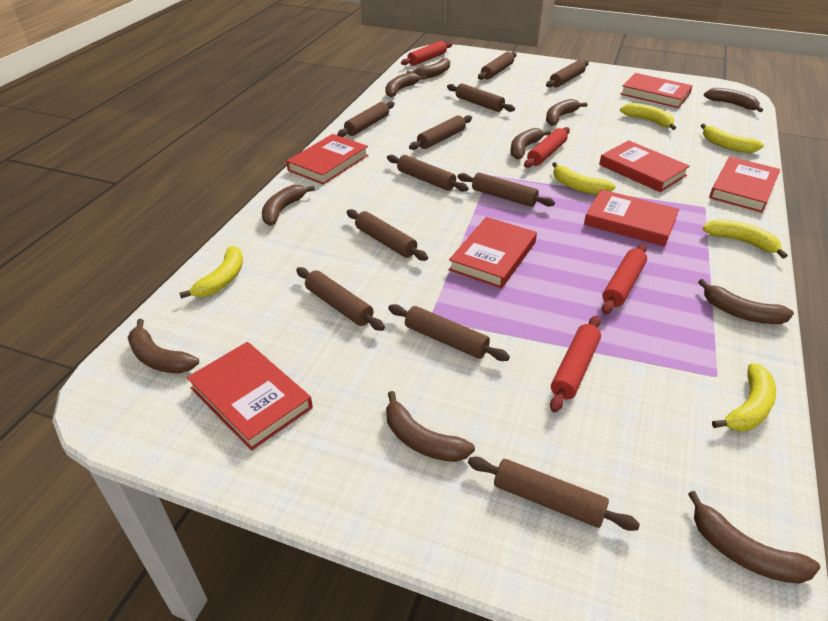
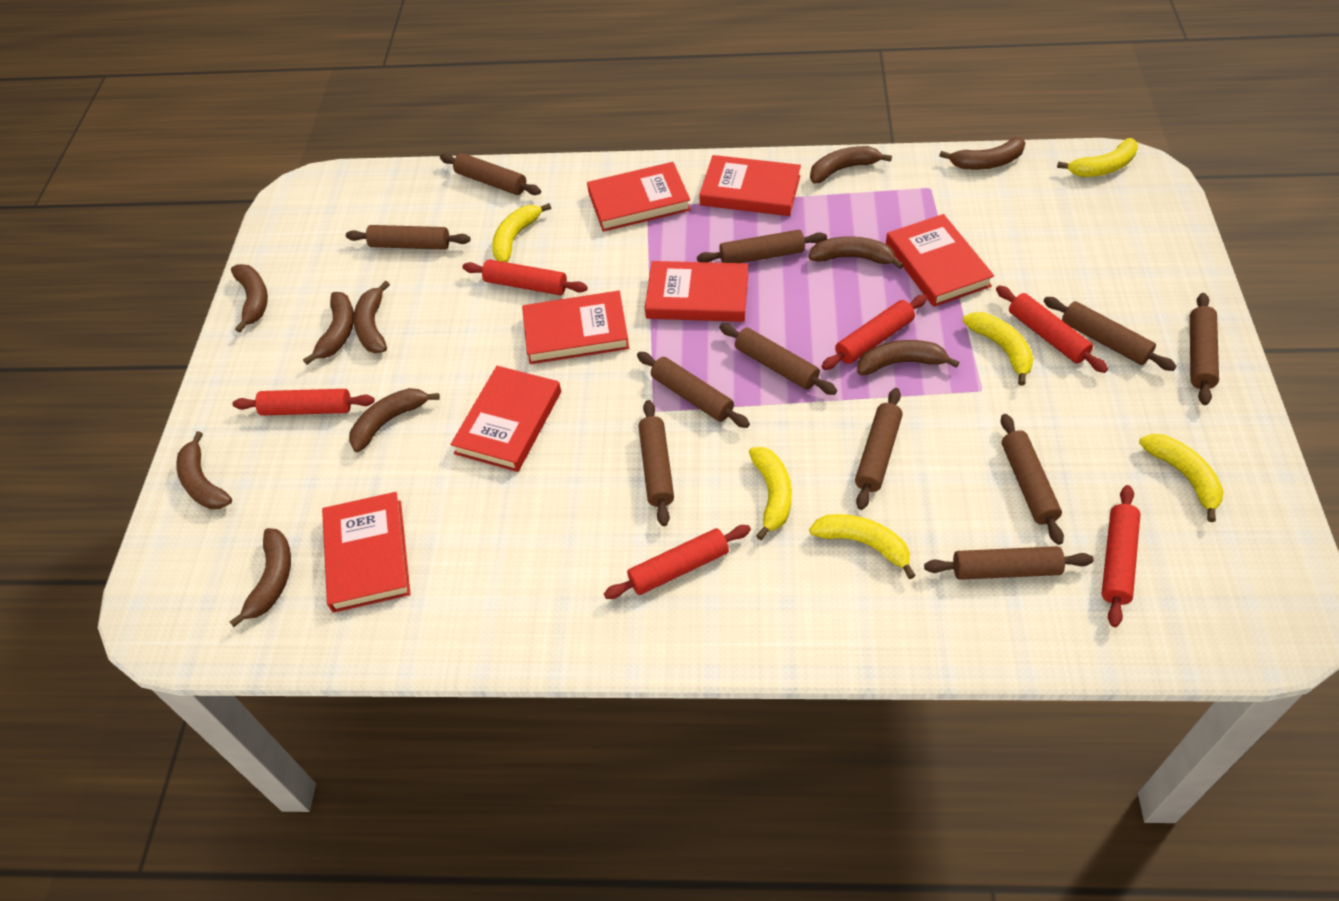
red rolling pin: [401,41,452,66] [524,127,570,168] [550,315,601,412] [602,243,647,315] = 4 -> [233,389,375,416] [463,259,588,295] [604,525,751,599] [822,295,927,370] [996,286,1108,373] [1102,485,1141,627] = 6

